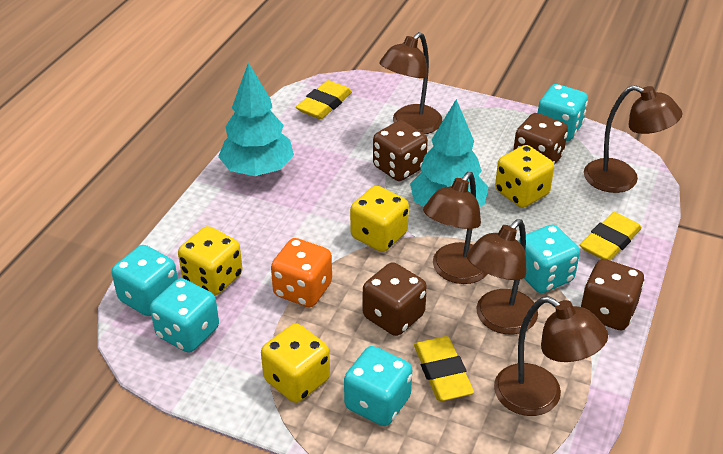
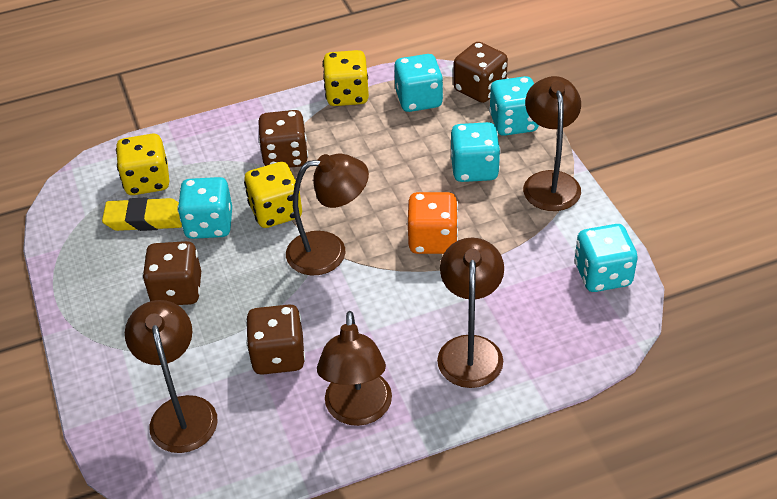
turquoise tree: [218,62,294,176] [410,99,489,207] = 2 -> none = 0
yellow dice: [178,226,243,296] [261,324,330,403] [350,186,409,252] [495,145,554,208] = 4 -> [116,134,169,195] [244,162,302,228] [323,50,369,106] = 3
yellow eraser: [296,80,352,119] [414,336,474,401] [580,212,642,261] = 3 -> [102,198,182,231] = 1

